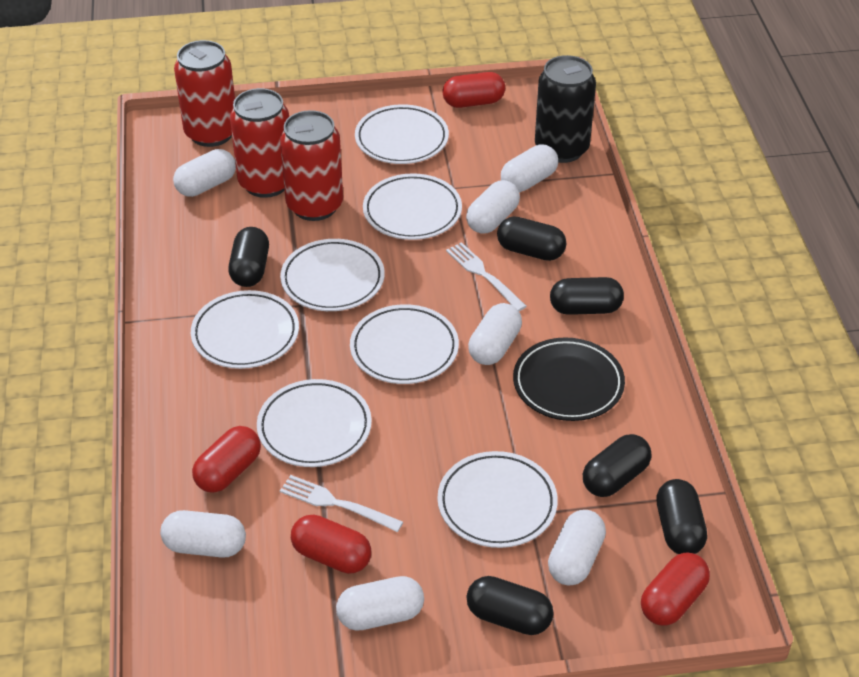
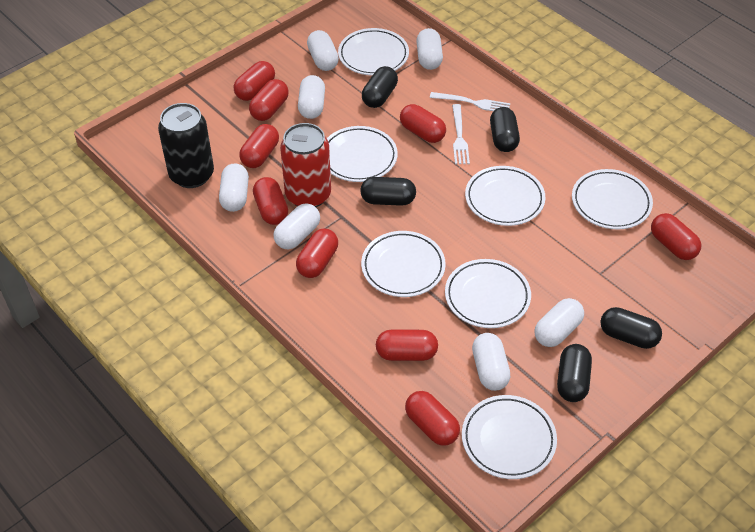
black capsule: [228,227,269,287] [467,576,554,635] [497,216,566,261] [550,277,624,315] [583,434,651,497] [656,479,707,554] = 6 -> [360,177,416,206] [362,66,398,108] [490,107,520,152] [557,344,592,402] [600,307,662,349] = 5
black plate: [513,338,625,421] = 1 -> none = 0
red can: [174,40,235,147] [230,88,289,198] [280,110,343,221] = 3 -> [280,123,331,207] = 1
red capsule: [192,426,261,493] [291,514,371,574] [443,72,505,108] [641,553,710,626] = 4 -> [234,61,275,101] [239,124,279,168] [249,79,289,121] [253,177,288,225] [296,229,338,278] [376,330,438,361] [400,104,446,143] [405,391,460,446] [651,213,701,260] = 9

